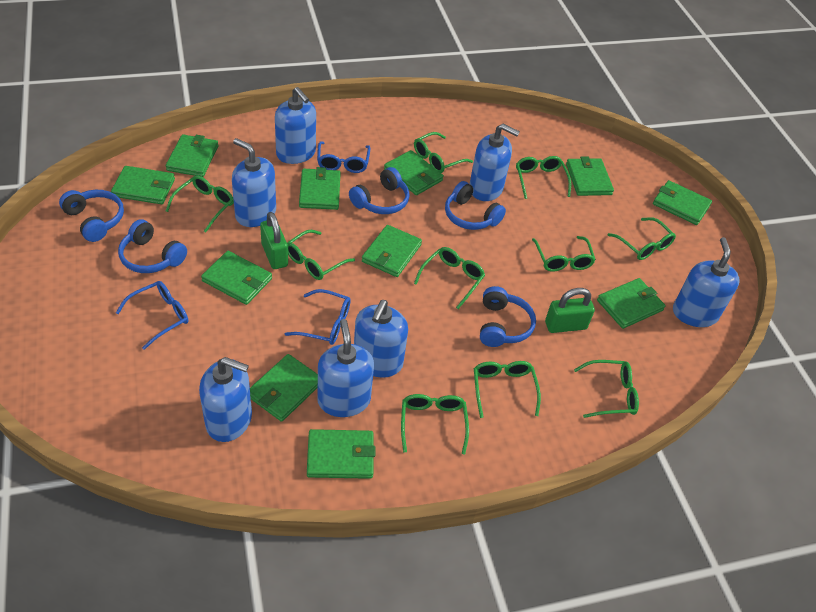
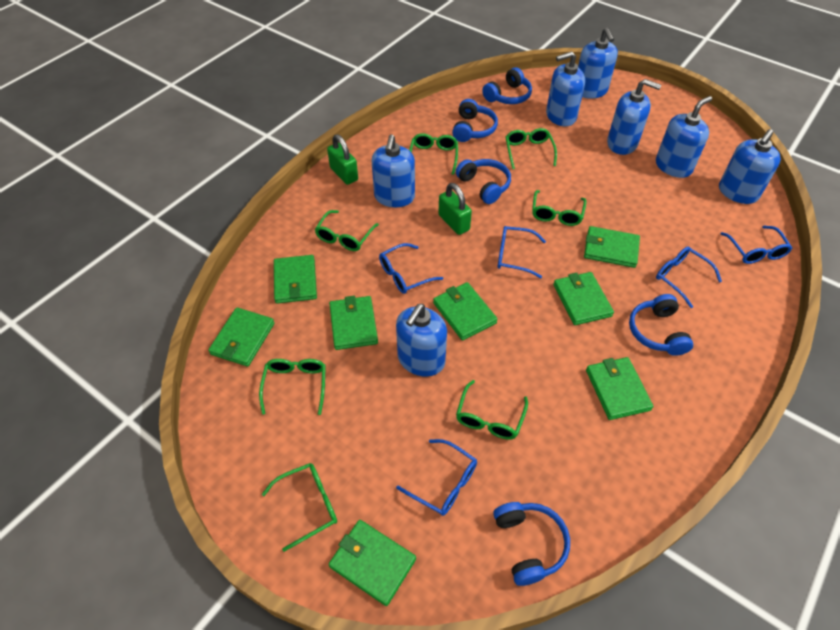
blue glasses: [116,281,188,350] [285,289,351,345] [317,141,370,173] = 3 -> [379,243,443,294] [396,439,477,516] [497,226,546,278] [656,247,722,308] [720,226,792,264] = 5
green glasses: [166,175,234,233] [287,230,355,280] [401,394,469,455] [414,132,473,173] [414,247,485,309] [474,361,541,418] [516,156,571,199] [532,236,596,272] [574,360,639,418] [607,217,676,260] = 10 -> [259,359,326,415] [262,463,337,552] [315,210,379,251] [409,133,458,175] [456,380,528,440] [506,128,557,169] [532,190,587,226] = 7
green wallet: [111,166,175,204] [166,134,218,177] [201,251,272,305] [250,354,318,422] [299,167,341,210] [307,429,375,479] [362,225,422,277] [384,150,444,195] [566,156,614,196] [597,278,666,329] [653,180,712,225] = 11 -> [208,308,275,367] [274,255,317,304] [329,296,378,350] [329,520,416,606] [433,282,498,340] [553,272,614,325] [584,226,640,268] [586,357,654,420] = 8

